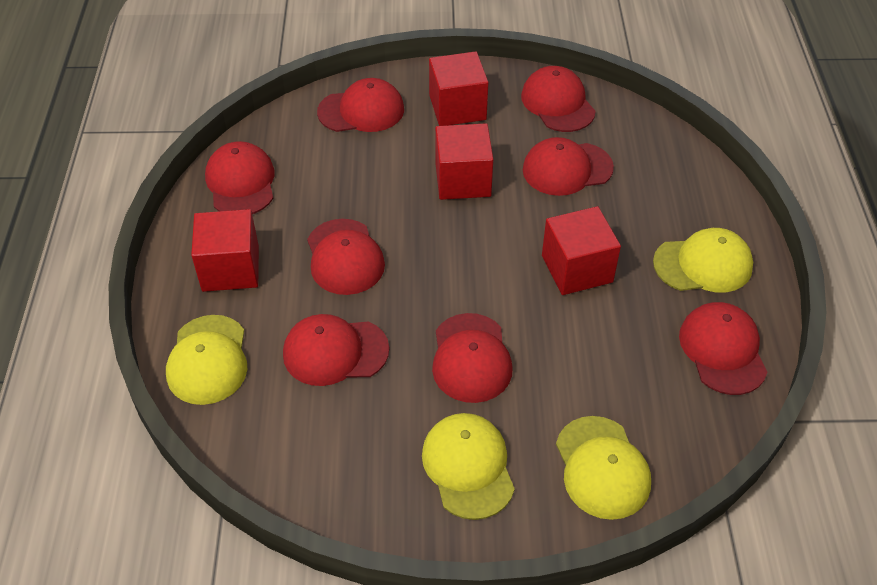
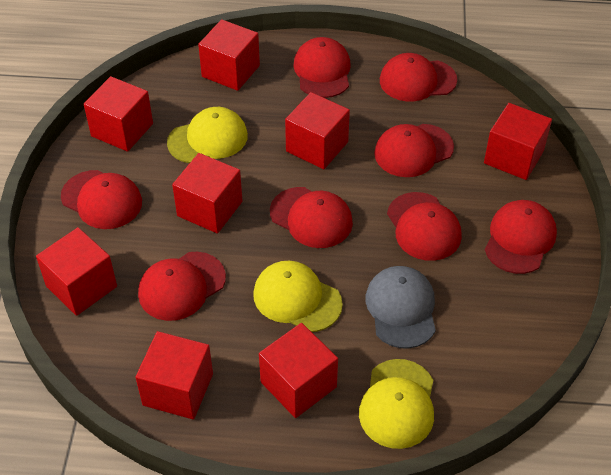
grey cap: none = 0 -> [365,266,436,349] = 1
red cube: [191,209,259,292] [429,51,488,126] [435,123,494,200] [542,206,621,295] = 4 -> [36,227,117,316] [84,76,153,152] [135,331,213,420] [172,153,242,234] [198,19,260,91] [259,323,338,418] [285,92,350,169] [484,103,552,180] = 8
yellow cap: [166,315,247,405] [422,413,515,520] [556,416,651,520] [653,228,753,293] = 4 -> [167,107,248,163] [253,261,343,332] [359,359,434,449] = 3

